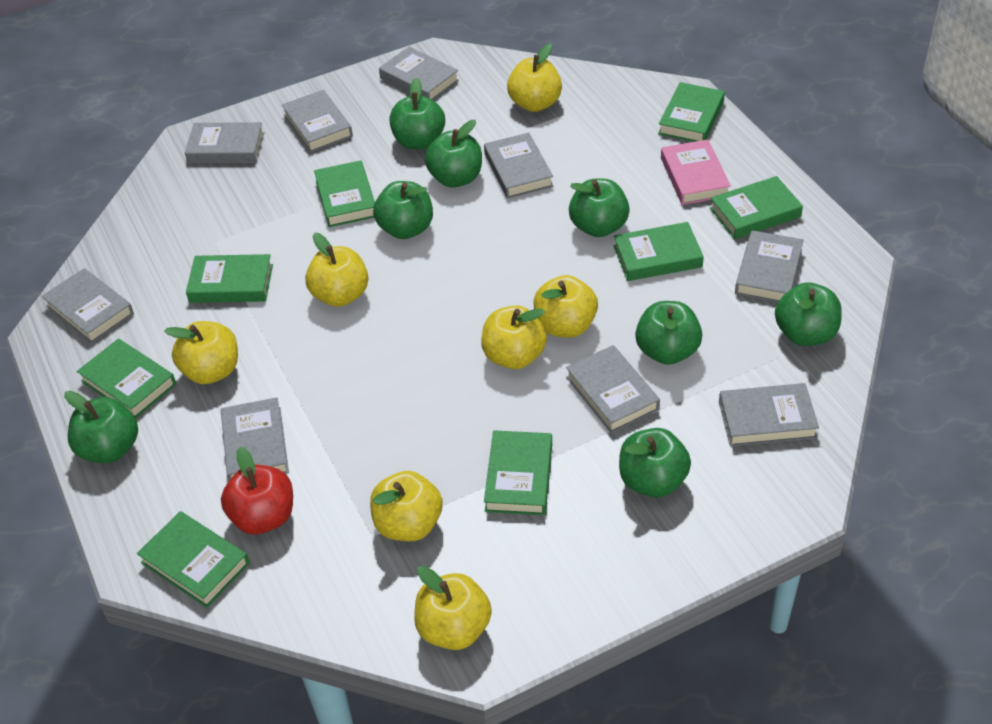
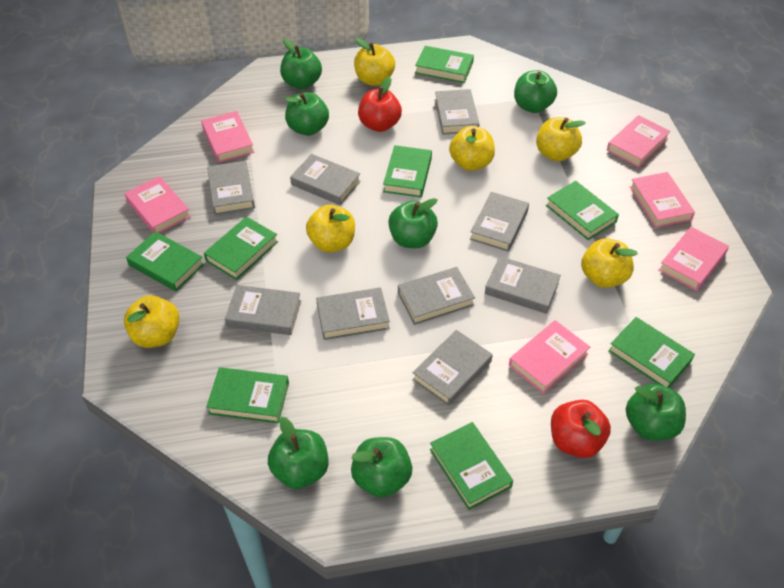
green apple: [64,391,138,463] [373,181,433,239] [389,77,445,150] [425,120,482,188] [569,178,630,237] [619,428,691,498] [635,301,702,365] [775,282,842,346] = 8 -> [268,417,329,489] [280,39,322,89] [285,92,329,136] [351,437,412,498] [388,198,438,248] [514,70,557,113] [626,384,686,441] = 7
pink book: [661,139,731,205] = 1 -> [124,176,191,233] [201,111,255,163] [509,320,590,394] [607,115,671,167] [630,172,695,228] [658,227,729,291] = 6
red apple: [221,447,293,534] = 1 -> [358,77,402,132] [551,400,611,458] = 2
yellow apple: [164,321,238,384] [305,233,368,307] [370,471,443,541] [414,566,492,650] [481,306,547,369] [507,43,562,112] [533,275,598,338] = 7 -> [124,296,179,348] [306,204,355,252] [354,38,395,86] [449,126,495,171] [536,117,586,161] [581,238,638,288] = 6

